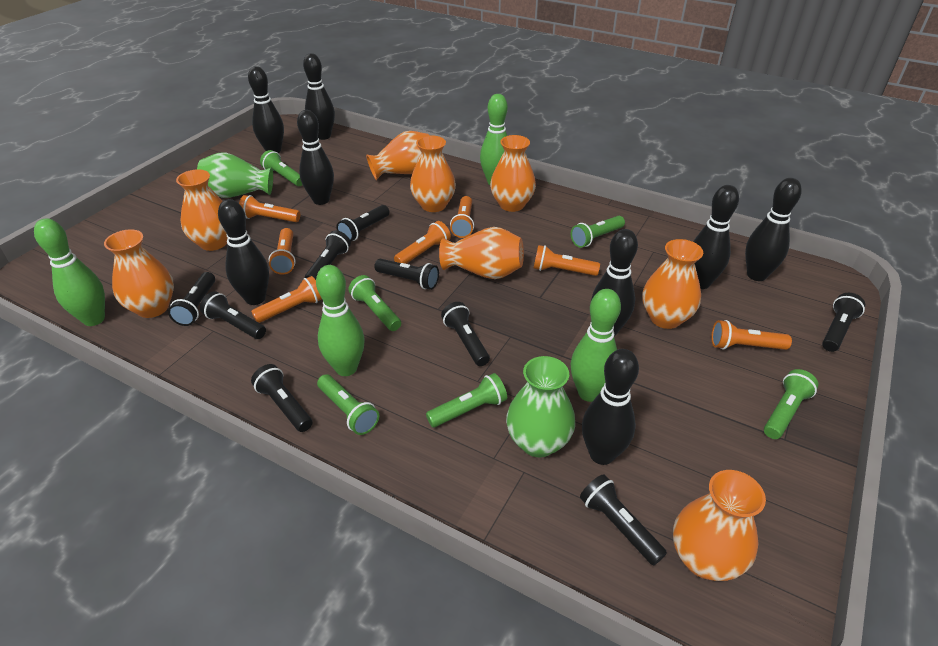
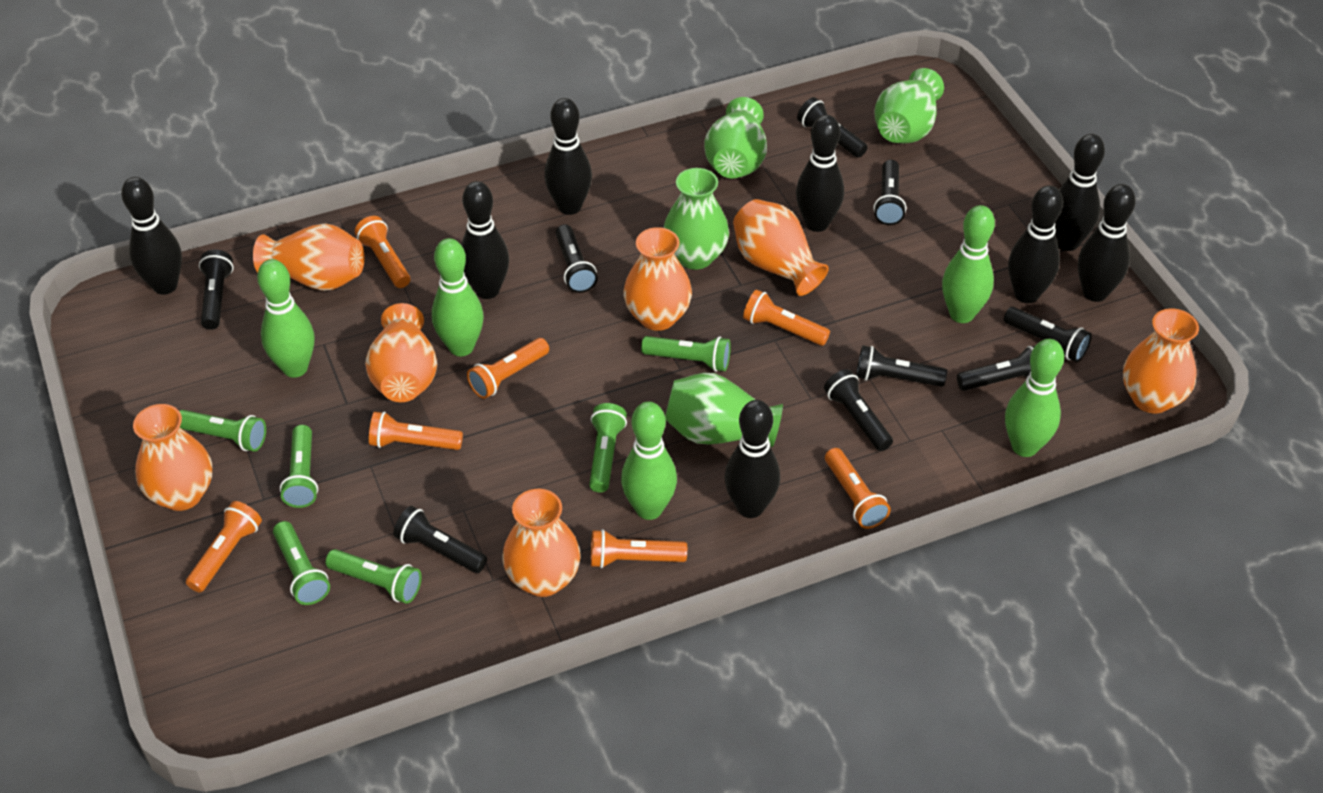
green bowling pin: [34,218,105,326] [316,265,365,376] [480,94,508,185] [571,289,621,402] = 4 -> [257,259,314,378] [432,238,484,357] [621,401,677,520] [942,205,995,323] [1005,339,1064,457] = 5
green vase: [197,152,273,198] [506,356,575,457] = 2 -> [664,168,729,270] [665,373,783,447] [704,97,767,178] [874,68,944,144] = 4
orange vase: [104,229,174,318] [176,170,228,251] [366,131,430,180] [410,136,456,212] [439,227,524,279] [490,135,536,212] [642,239,703,329] [673,470,766,581] = 8 -> [133,404,212,511] [253,223,364,291] [365,303,437,402] [502,489,581,597] [624,227,692,331] [733,199,829,296] [1123,309,1199,413] = 7

